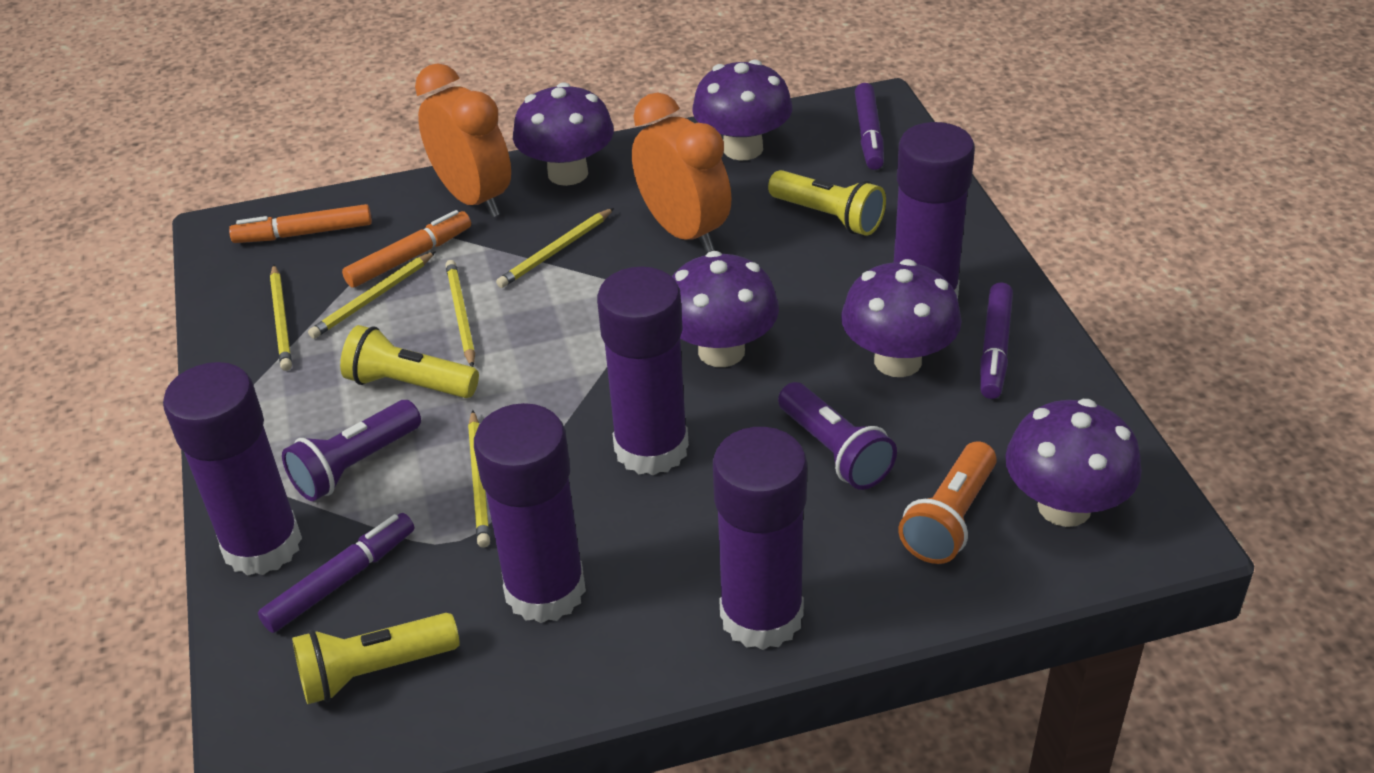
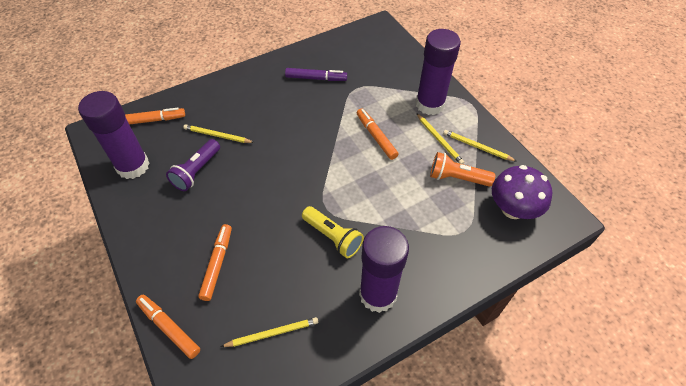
orange clock: [415,63,511,217] [632,93,731,252] = 2 -> none = 0
orange marker: [229,204,372,243] [342,210,471,288] = 2 -> [125,108,185,125] [136,295,200,359] [198,224,232,301] [357,108,398,160] = 4
purple flashlight: [282,400,421,501] [778,382,897,490] = 2 -> [166,139,220,191] = 1
purple glue stick: [163,362,302,576] [474,403,586,623] [597,267,689,475] [713,427,807,650] [894,122,975,298] = 5 -> [78,91,150,179] [359,226,409,313] [416,29,461,115] = 3
purple marker: [258,513,415,633] [855,83,884,170] [980,283,1013,399] = 3 -> [285,68,347,81] = 1
purple mushroom: [513,82,614,186] [672,251,779,367] [692,60,792,161] [841,259,962,377] [1005,399,1142,527] = 5 -> [492,165,552,219] = 1
yellow flashlight: [292,613,460,704] [340,325,479,398] [768,170,886,236] = 3 -> [302,206,364,258] = 1
yellow pencil: [270,265,292,371] [308,251,436,339] [445,260,475,367] [468,410,490,548] [496,208,614,288] = 5 -> [183,124,255,143] [220,317,318,347] [416,113,464,164] [443,130,517,162] = 4

